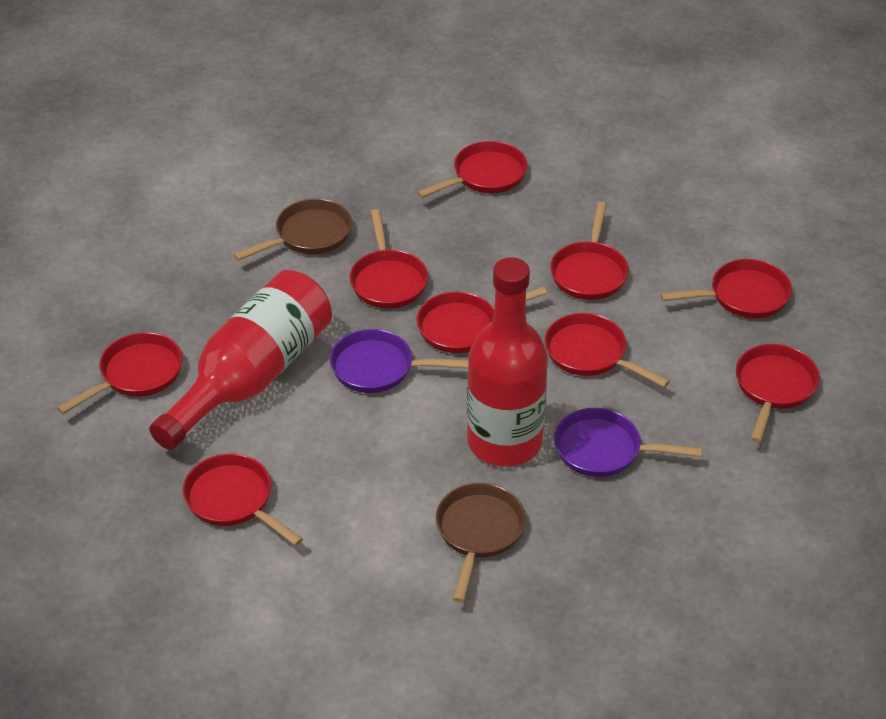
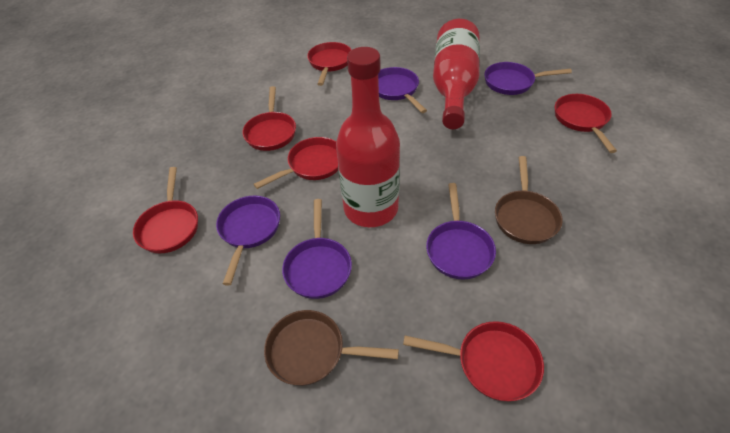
purple pan: [330,329,468,393] [554,408,702,477] = 2 -> [216,196,280,286] [282,199,352,299] [378,67,427,113] [426,183,496,280] [484,62,572,95] = 5
red pan: [57,332,183,414] [183,454,303,546] [350,209,428,309] [417,141,528,198] [417,286,547,353] [545,313,670,388] [550,202,629,300] [660,259,792,318] [736,344,820,443] = 9 -> [133,167,198,253] [242,86,296,151] [254,137,338,189] [307,42,352,86] [403,321,544,401] [555,94,617,153] = 6

